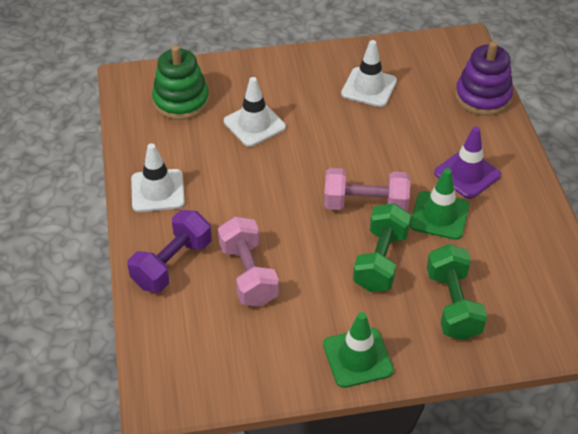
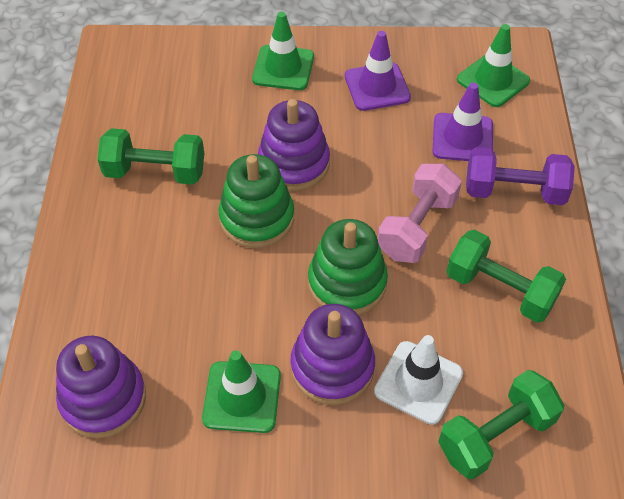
green dumbbell: [353,203,411,292] [427,244,487,340] = 2 -> [98,128,204,185] [438,370,564,479] [447,230,566,323] = 3
green stacking toy: [152,45,209,120] = 1 -> [219,154,294,248] [308,219,388,315] = 2
green traffic cone: [323,312,394,388] [410,168,470,240] = 2 -> [202,350,281,433] [252,12,314,90] [457,24,530,107] = 3
pink dumbbell: [218,216,279,307] [324,168,410,211] = 2 -> [378,164,462,263] = 1
purple stacking toy: [455,41,513,116] = 1 -> [56,336,146,438] [258,99,330,191] [290,304,375,405] = 3
purple traffic cone: [434,127,501,199] = 1 -> [345,31,411,111] [432,83,493,161] = 2
white traffic cone: [131,143,185,212] [224,77,286,147] [341,40,397,107] = 3 -> [374,335,463,425] = 1

